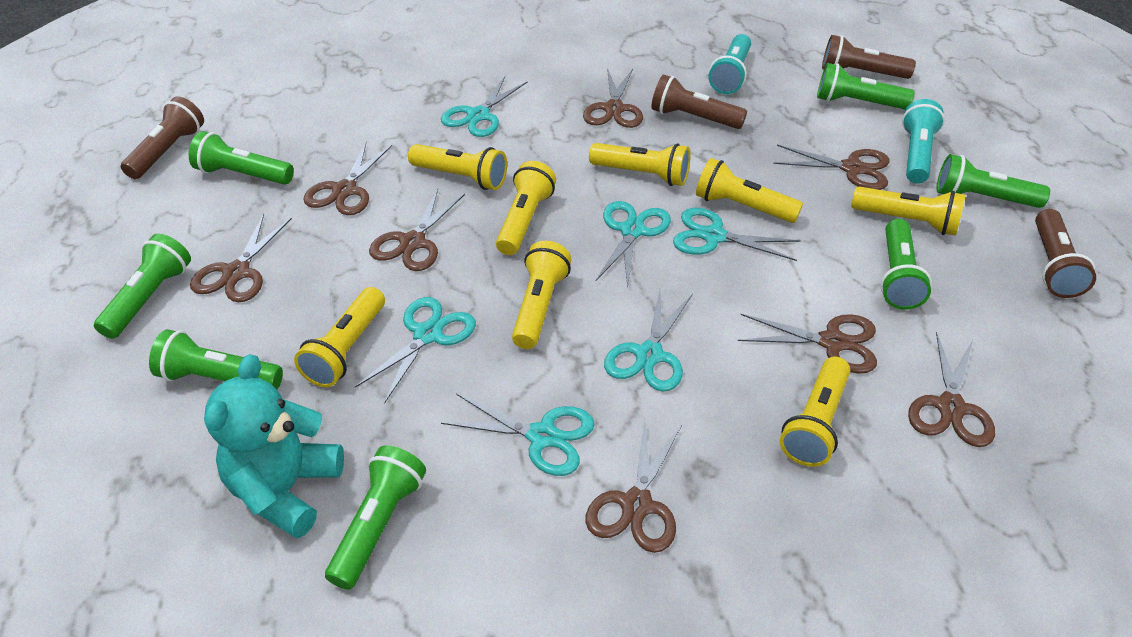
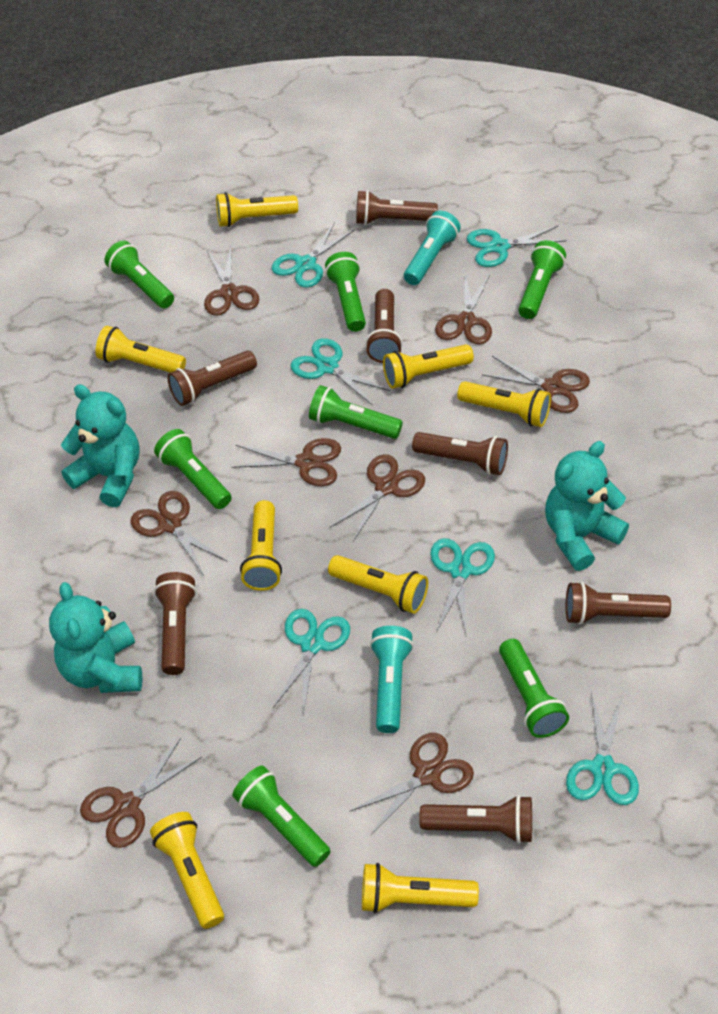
brown flashlight: [121,96,204,179] [651,75,747,129] [822,35,916,79] [1035,209,1096,298] = 4 -> [154,572,197,675] [168,350,257,406] [356,190,438,225] [365,289,403,363] [412,432,508,475] [419,795,532,844] [566,582,671,625] = 7
turquoise teddy bear: [204,354,344,538] = 1 -> [49,582,142,693] [61,384,140,507] [545,441,629,571] = 3

